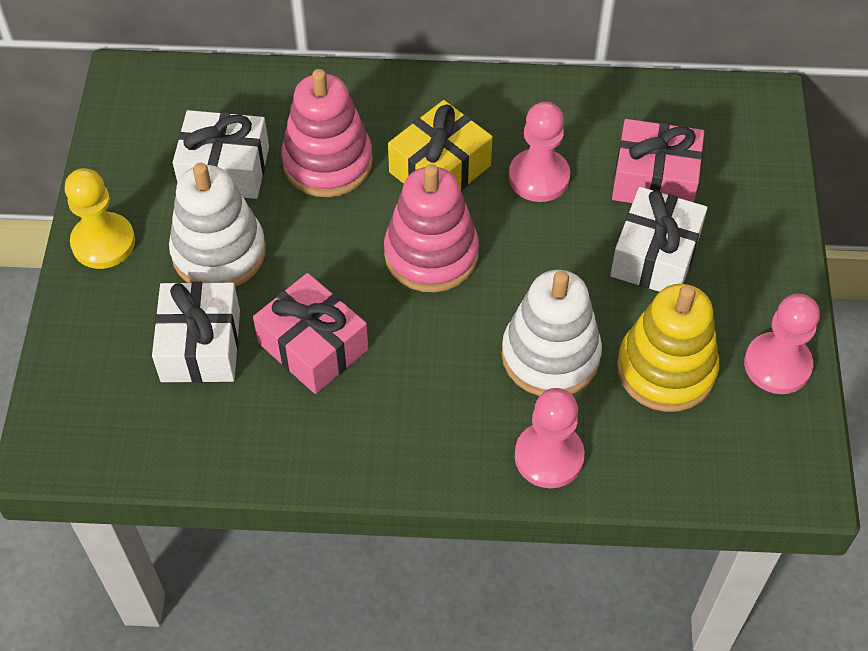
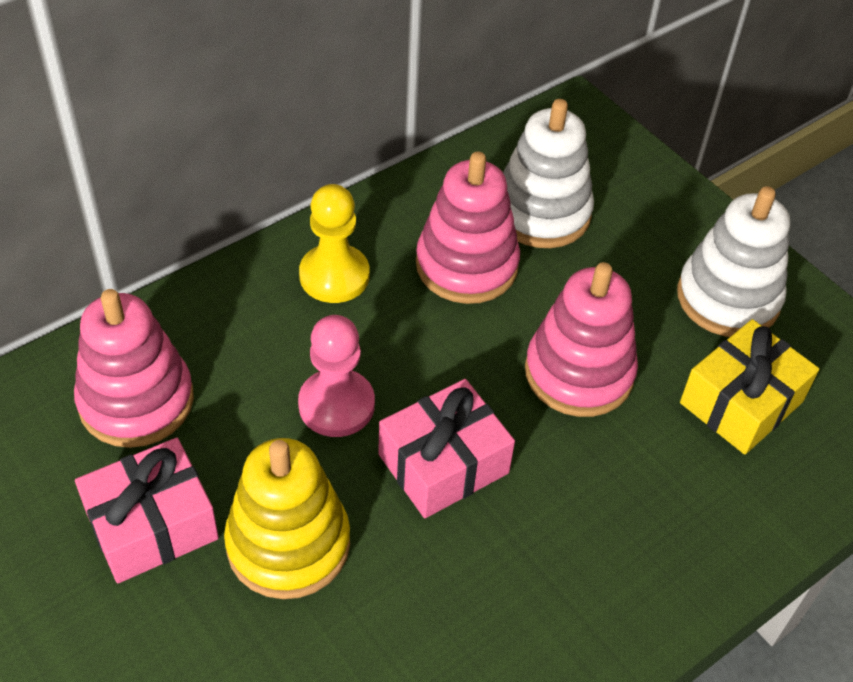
pink pawn: [509,102,570,202] [515,388,585,488] [744,294,820,394] = 3 -> [298,315,375,437] = 1
pink stacking toy: [281,69,373,197] [384,164,479,292] = 2 -> [74,289,194,448] [416,151,520,304] [525,262,638,417] = 3
white gift: [152,281,240,383] [173,110,269,199] [610,187,708,292] = 3 -> none = 0

